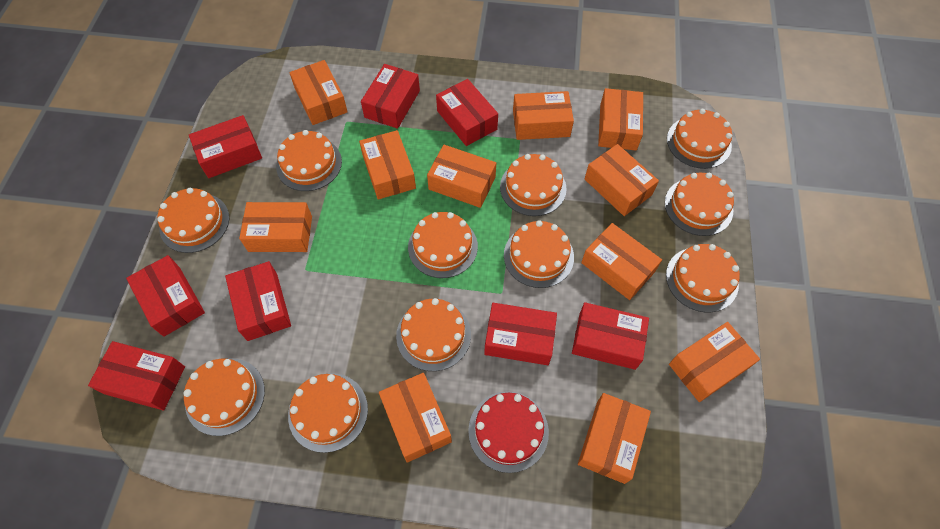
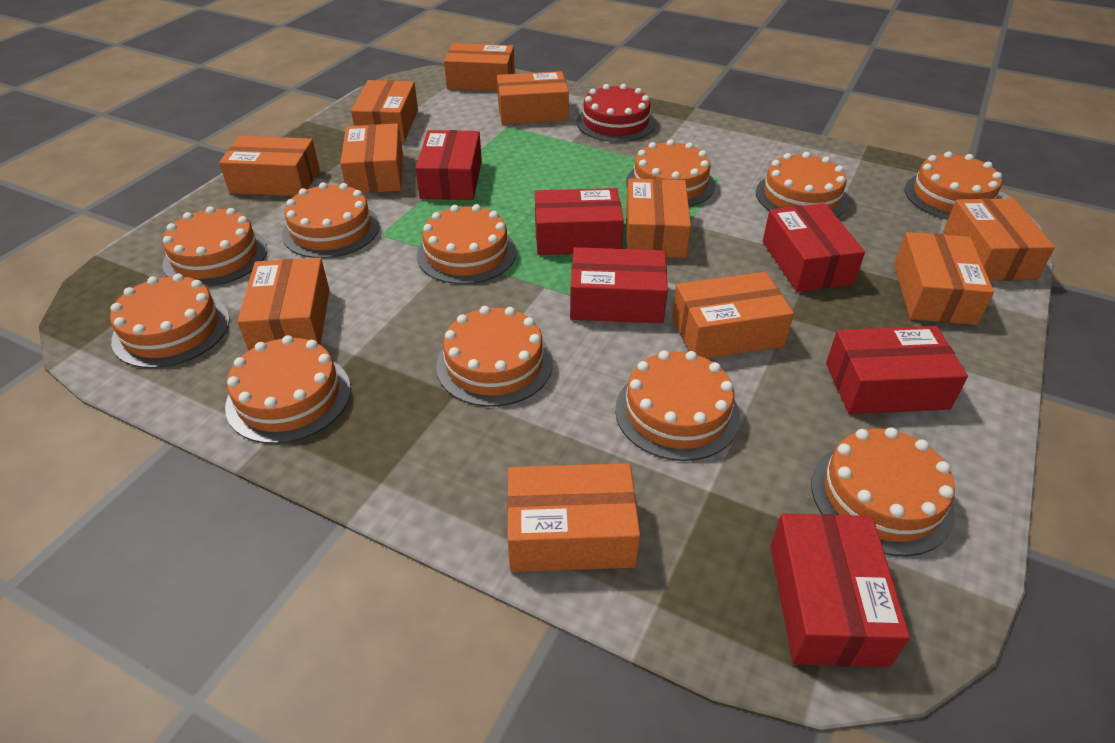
red box: [88,341,185,410] [126,255,205,337] [189,115,262,178] [225,261,291,341] [361,64,420,129] [436,79,498,146] [484,303,557,365] [572,302,649,370] = 8 -> [415,130,482,200] [535,188,624,255] [570,247,668,323] [763,203,865,292] [770,514,910,667] [826,326,968,414] = 6

